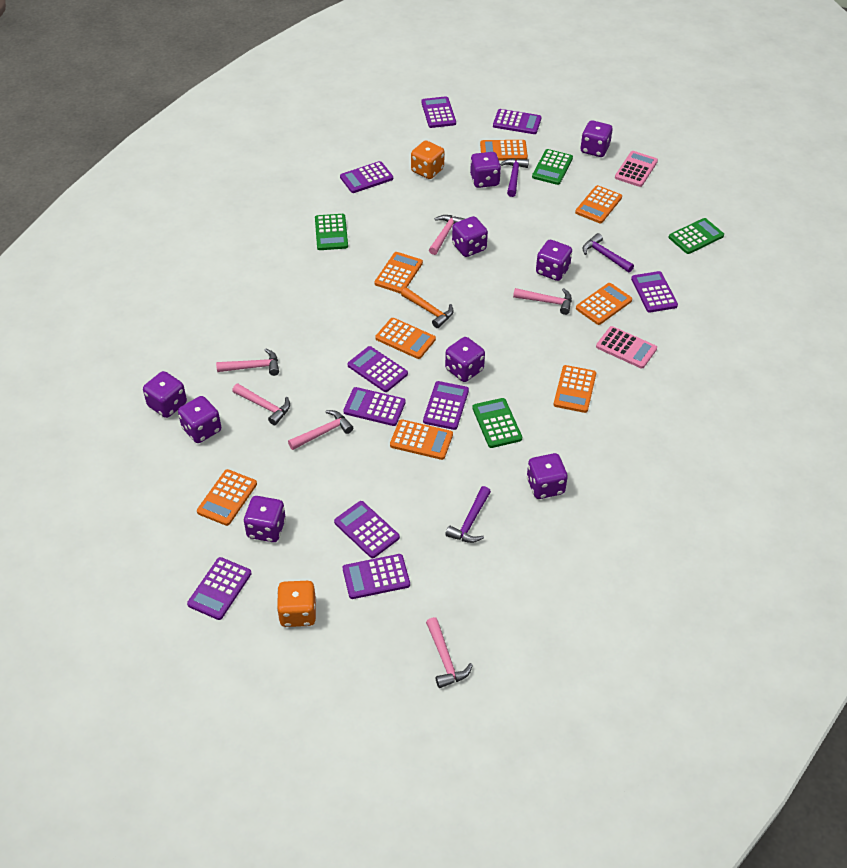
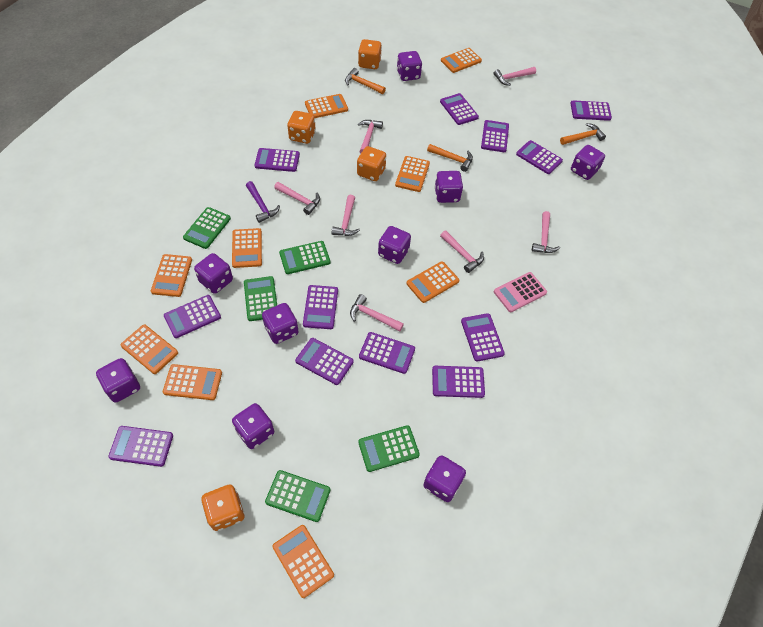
green calculator: [315,214,348,250] [472,398,522,448] [532,149,573,185] [669,218,724,254] = 4 -> [183,207,231,249] [244,276,277,321] [265,470,330,522] [279,241,330,274] [358,425,420,472] = 5
orange calculator: [197,469,257,526] [375,252,423,294] [375,318,436,359] [390,419,453,460] [480,140,528,160] [554,365,596,413] [575,185,622,223] [576,283,632,325] = 8 -> [121,325,178,374] [151,254,192,297] [163,364,222,400] [232,228,262,268] [272,525,334,598] [305,94,348,118] [395,156,430,192] [406,261,459,303] [441,48,482,73] = 9
orange dice: [277,581,316,627] [411,141,445,179] = 2 -> [201,485,245,531] [287,111,316,144] [357,146,386,181] [358,39,382,69] = 4
orange hammer: [401,288,454,328] = 1 -> [345,68,386,94] [427,144,473,172] [560,123,606,145] = 3
pink calculator: [596,326,657,369] [615,151,658,187] = 2 -> [494,272,547,312] = 1
pink hammer: [216,349,279,376] [232,384,290,425] [288,410,353,450] [426,617,473,688] [429,215,465,255] [513,288,572,315] = 6 -> [274,182,320,215] [332,195,360,236] [350,294,404,332] [358,120,383,154] [440,231,484,273] [494,67,536,86] [532,211,560,253] = 7
purple calculator: [187,557,252,620] [334,501,400,558] [340,161,393,193] [343,387,406,426] [343,554,410,599] [348,346,408,392] [421,96,456,128] [423,381,469,430] [493,109,541,134] [631,271,678,313] = 10 -> [108,426,173,467] [164,295,221,338] [255,148,300,172] [295,338,354,385] [303,285,338,329] [359,332,415,374] [432,366,485,398] [440,93,479,125] [461,313,505,362] [481,120,509,152] [516,140,563,174] [570,100,612,121] = 12
purple hammer: [445,486,491,543] [500,158,529,197] [583,233,634,273] = 3 -> [246,181,280,223] = 1

